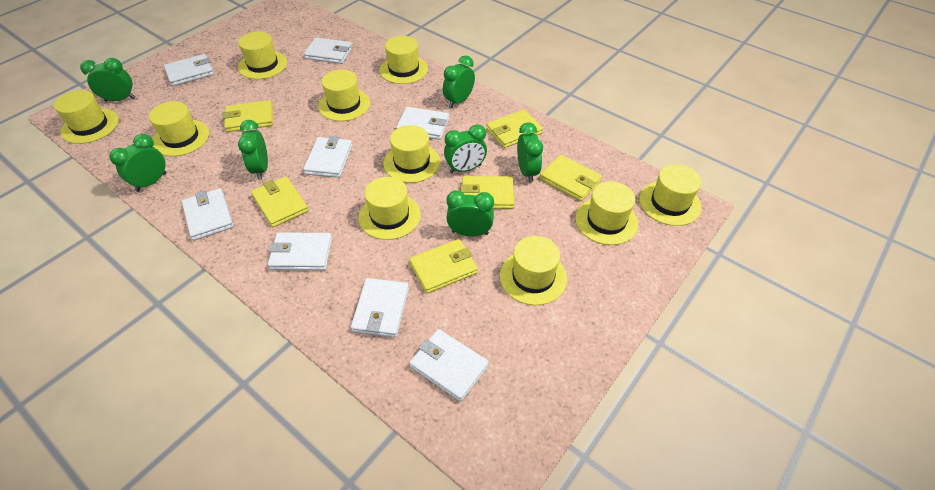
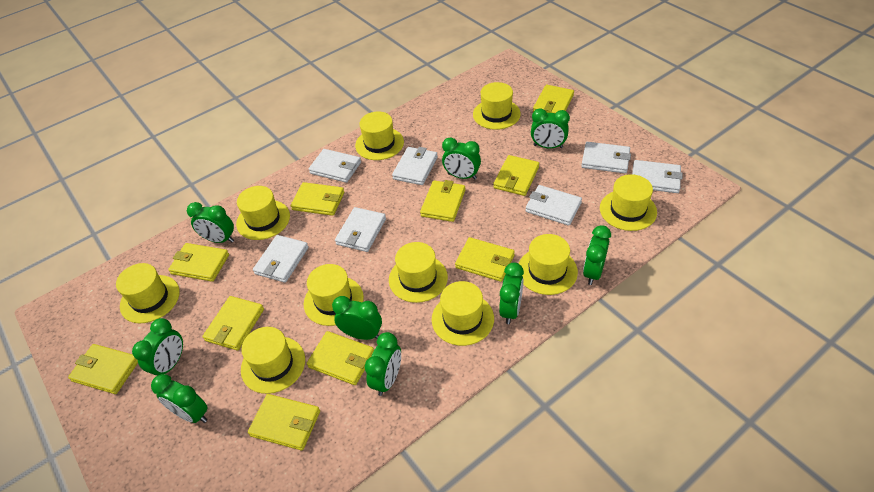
green clock: [80,58,135,102] [109,134,166,192] [238,120,268,180] [443,55,475,108] [444,124,487,173] [446,190,494,236] [517,122,543,183] = 7 -> [132,318,183,376] [151,374,208,423] [187,202,234,243] [332,296,382,340] [365,332,401,396] [442,137,481,179] [499,263,524,324] [531,108,570,148] [583,225,611,285] = 9
white wallet: [164,54,214,86] [182,188,234,240] [268,232,332,270] [303,136,353,178] [304,38,353,64] [351,278,409,338] [396,107,449,140] [409,329,489,402] = 8 -> [253,235,309,283] [309,149,361,183] [335,207,386,252] [392,147,438,185] [525,185,582,226] [581,142,631,173] [632,160,683,193] = 7
yellow wallet: [223,100,273,132] [251,176,309,227] [409,239,478,293] [461,176,514,209] [486,109,543,148] [540,155,602,201] = 6 -> [68,344,138,394] [168,243,229,282] [203,296,264,351] [248,394,320,451] [291,182,344,216] [307,331,374,385] [420,180,465,222] [455,237,515,282] [493,155,539,196] [533,85,574,113] = 10

